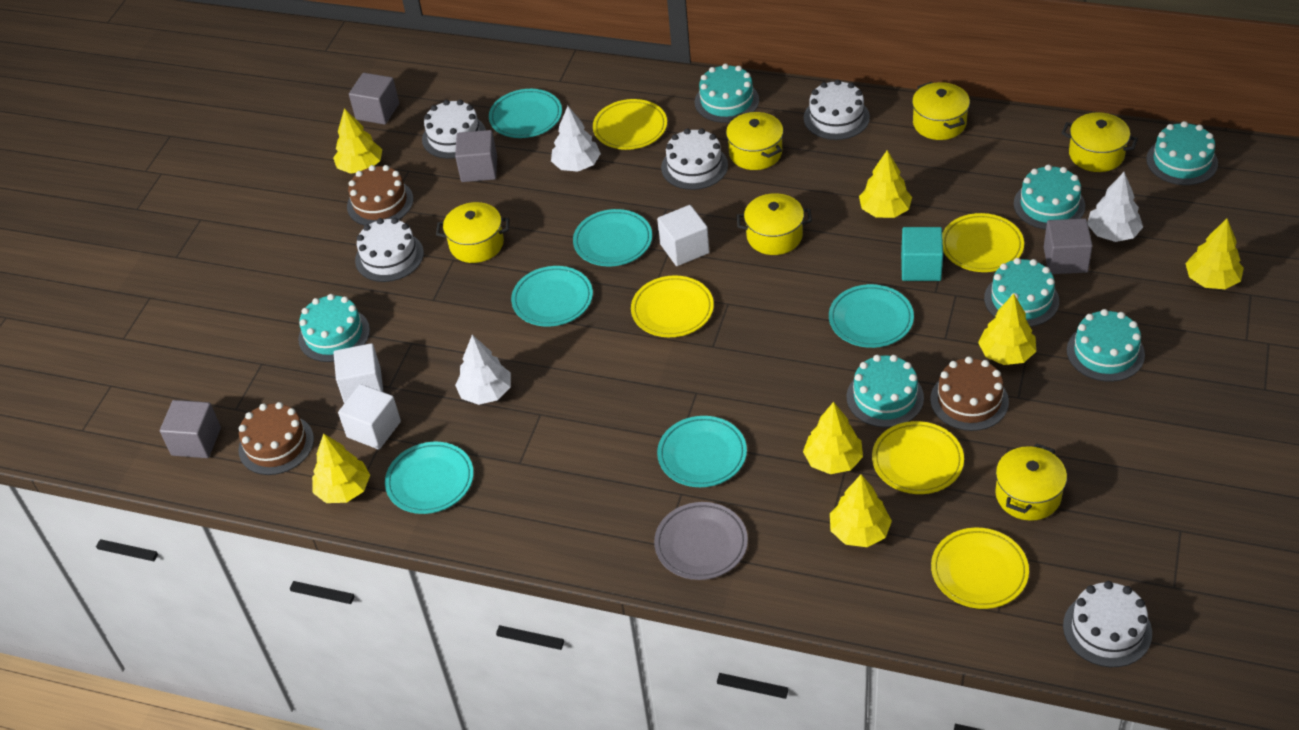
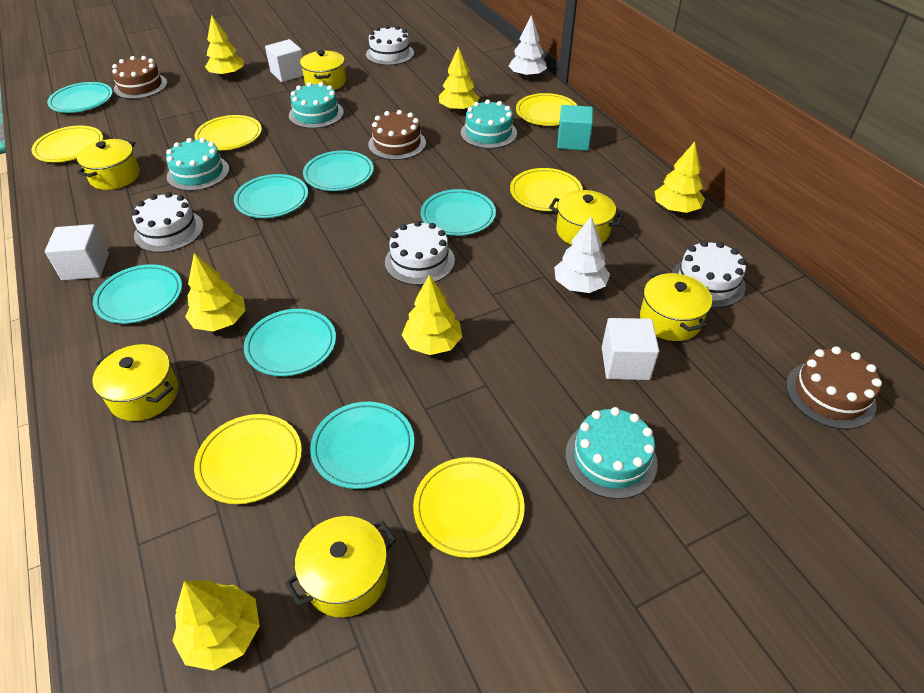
grey cube: [160,400,221,458] [349,73,399,125] [455,130,497,182] [1044,218,1093,274] = 4 -> none = 0
grey plate: [654,502,748,580] = 1 -> none = 0
turquoise cake: [298,294,370,362] [695,64,759,123] [847,355,924,428] [984,258,1059,327] [1014,164,1085,229] [1067,309,1145,382] [1146,121,1218,185] = 7 -> [166,138,229,191] [289,82,344,129] [461,100,517,149] [565,407,658,499] = 4
turquoise plate: [385,442,474,514] [489,89,562,138] [511,266,593,327] [573,209,652,266] [657,416,747,487] [829,284,914,348] = 6 -> [47,82,113,113] [93,264,182,324] [234,174,308,218] [244,309,336,376] [303,150,374,191] [310,402,414,489] [421,189,496,236] = 7
white cake: [355,218,424,282] [422,100,486,159] [661,128,728,190] [804,79,870,140] [1063,581,1152,667] = 5 -> [132,192,204,253] [366,25,414,65] [385,220,455,285] [672,240,746,308] = 4
white tree: [455,335,511,405] [551,106,601,172] [1088,172,1143,242] = 3 -> [509,15,547,78] [554,217,610,293] = 2
yellow plate: [593,99,667,150] [631,275,714,337] [872,421,964,494] [931,528,1029,609] [942,213,1024,272] = 5 -> [31,126,103,162] [194,414,302,504] [195,115,262,150] [413,457,525,558] [510,168,583,211] [516,93,578,126] = 6
yellow tree: [312,433,370,503] [333,108,382,174] [803,402,863,474] [830,474,892,547] [859,150,912,218] [978,294,1036,365] [1185,219,1244,289] = 7 -> [172,580,260,671] [185,253,245,331] [205,15,244,77] [402,275,462,355] [439,47,479,112] [655,142,705,213] = 6

